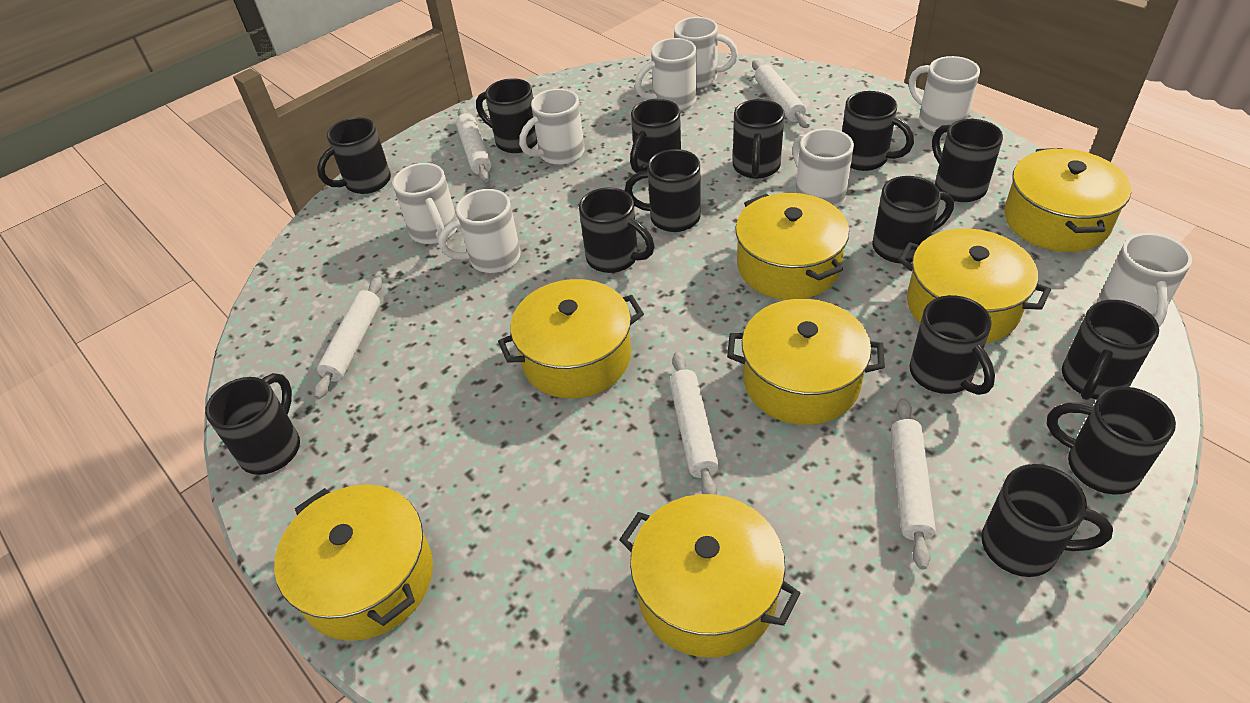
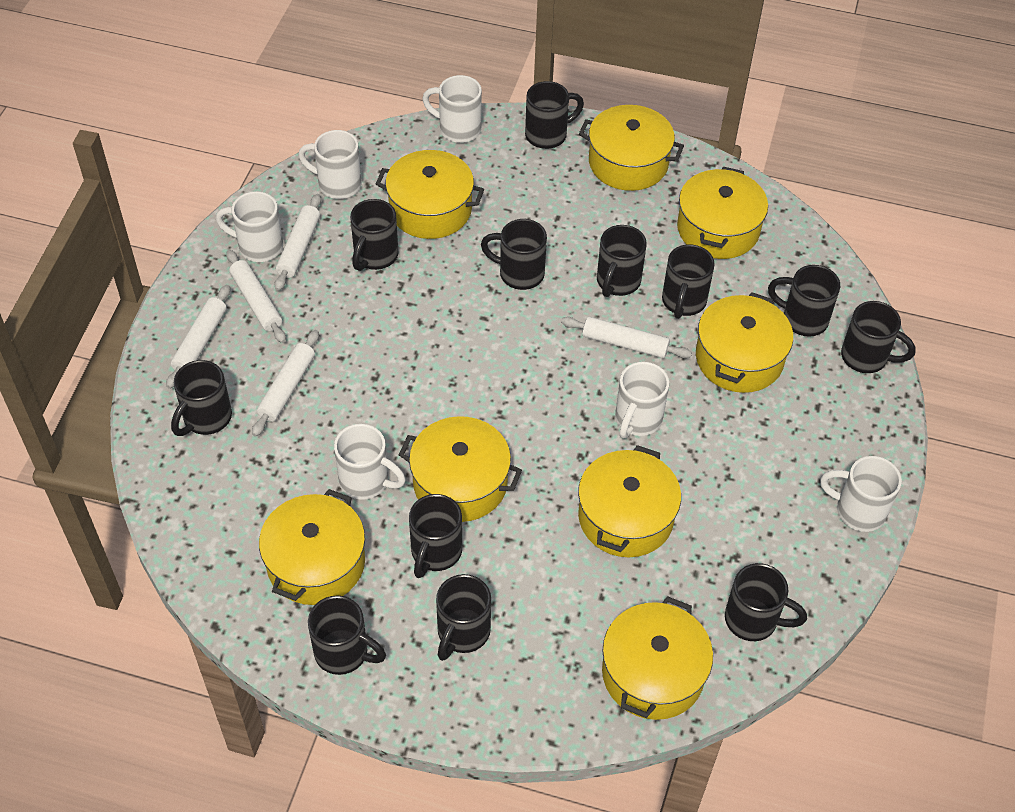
black mug: [205,373,300,475] [317,117,391,194] [476,78,538,153] [579,187,654,273] [625,149,701,232] [630,99,681,173] [733,99,785,179] [842,91,914,171] [872,176,954,264] [909,295,995,395] [932,119,1003,202] [981,464,1113,577] [1047,387,1176,495] [1062,300,1159,400] = 14 -> [171,360,232,436] [308,595,386,675] [350,199,398,271] [409,494,462,578] [436,574,491,661] [481,219,547,290] [525,81,584,149] [597,225,647,297] [662,245,715,319] [725,563,807,641] [768,265,840,337] [841,301,916,373] = 12
white mug: [393,163,457,244] [439,189,521,273] [519,89,585,165] [635,38,697,110] [674,17,738,88] [792,128,854,208] [909,56,980,134] [1098,233,1192,327] = 8 -> [216,191,283,262] [298,130,362,199] [334,424,406,500] [422,75,482,143] [615,362,669,438] [820,456,902,532] = 6
yellow pot: [274,484,433,641] [498,279,644,399] [619,494,801,658] [727,299,885,425] [735,193,849,300] [898,228,1051,343] [1004,148,1131,252] = 7 -> [259,489,365,605] [376,150,484,239] [399,416,522,522] [578,445,681,557] [579,105,684,191] [602,596,713,720] [677,167,768,259] [696,292,793,393] = 8

